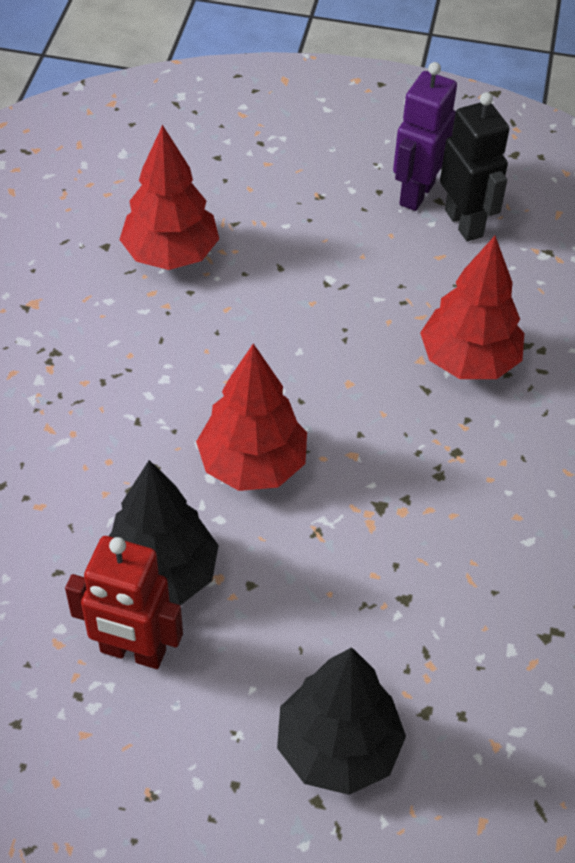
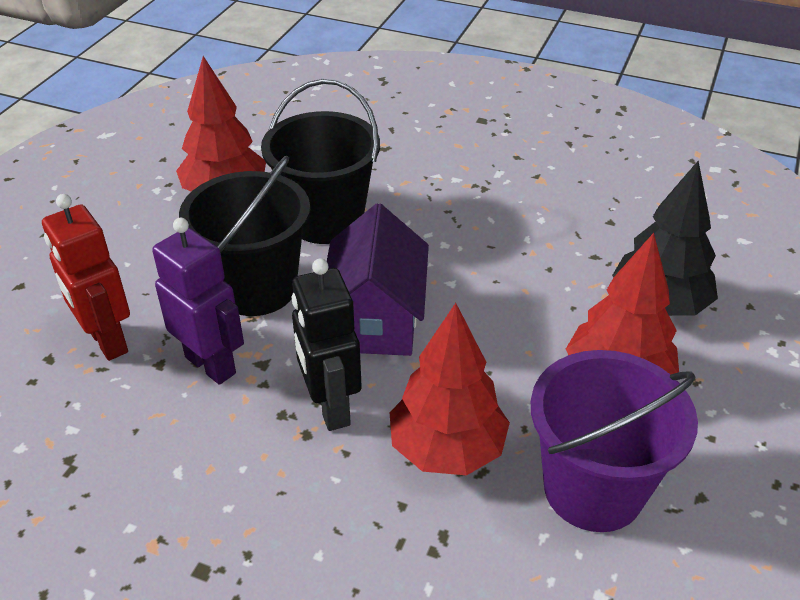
black bucket: none = 0 -> [179,156,310,316] [261,79,380,244] = 2
black tree: [109,460,219,605] [277,647,406,795] = 2 -> [612,161,718,316] = 1
purple bucket: none = 0 -> [531,350,698,532] = 1
purple house: none = 0 -> [327,203,429,356] = 1

